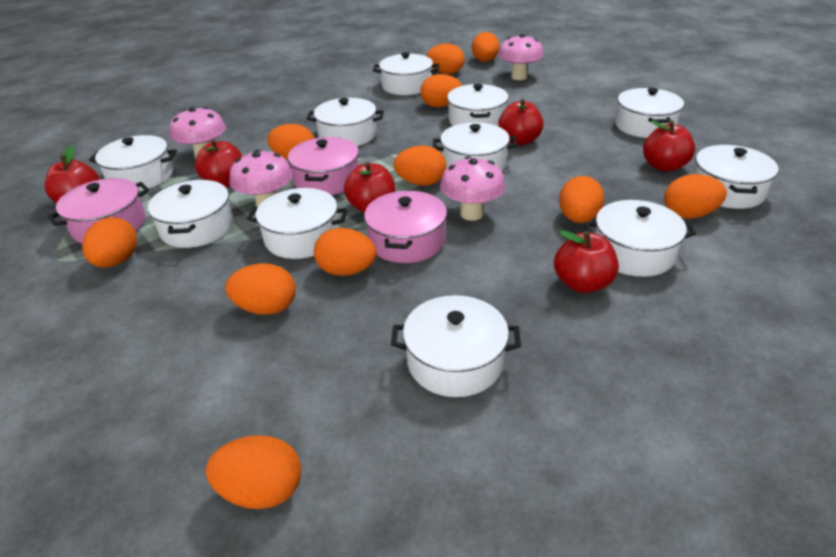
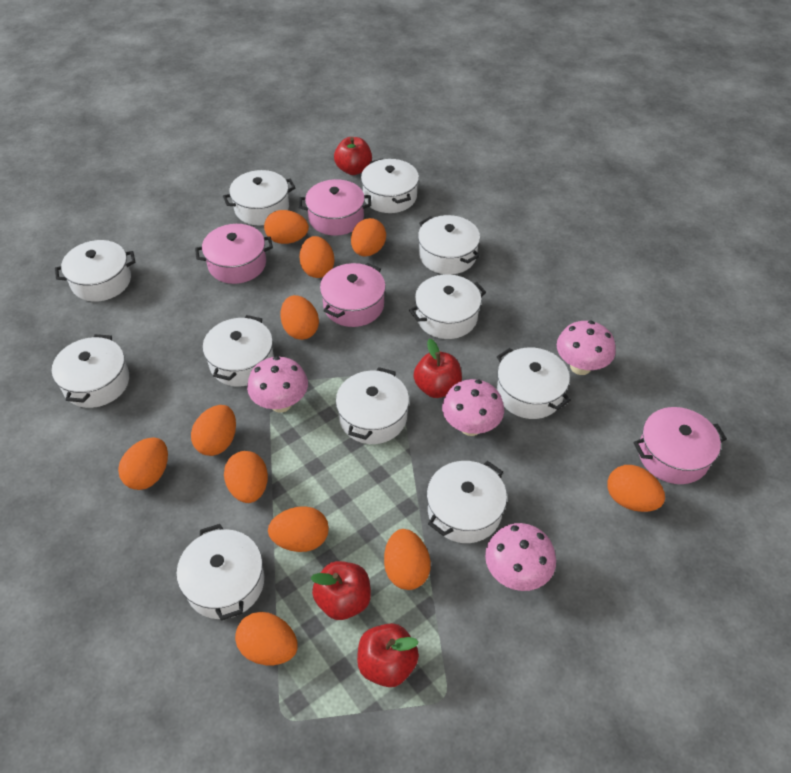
pink pot: [48,178,149,243] [288,137,359,195] [364,190,447,263] = 3 -> [195,224,273,284] [299,179,371,236] [320,263,386,327] [634,407,727,484] = 4
red apple: [45,145,100,203] [195,139,242,188] [344,162,396,213] [498,98,544,145] [554,230,619,293] [643,120,695,172] = 6 -> [311,561,371,620] [334,137,372,175] [357,623,419,687] [414,338,462,398] = 4

